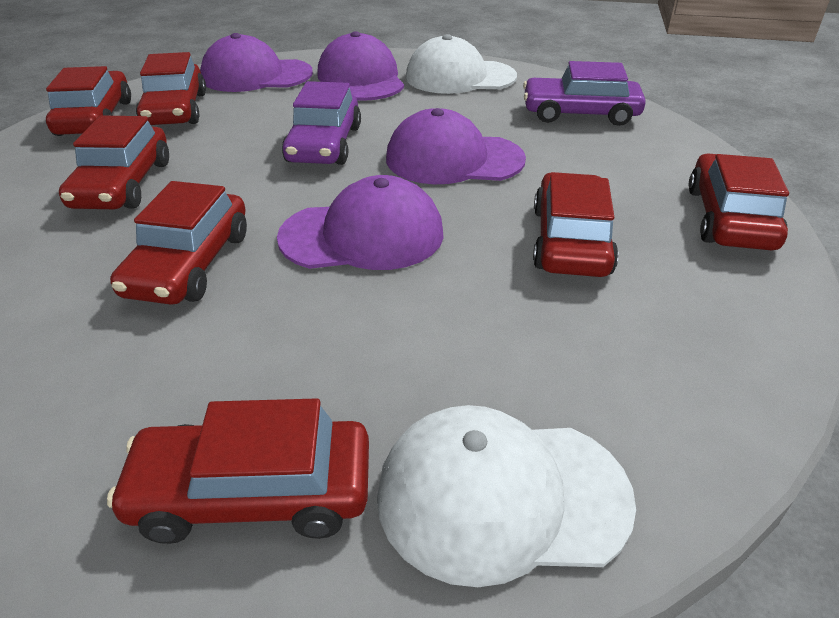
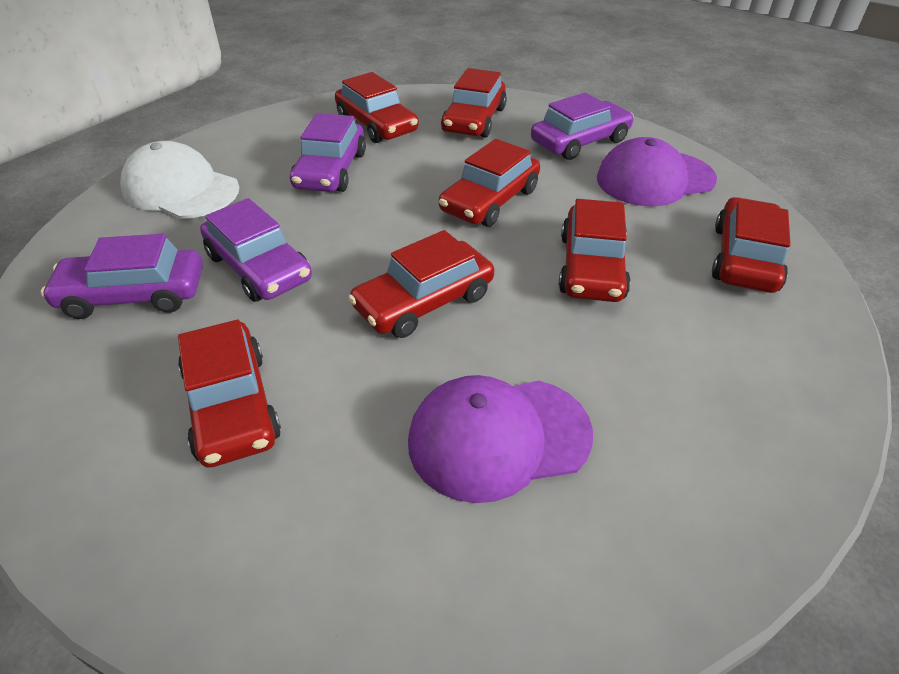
purple cap: [200,33,313,92] [277,175,444,270] [317,31,404,101] [386,108,526,184] = 4 -> [408,375,593,503] [597,137,717,206] = 2
purple car: [282,81,361,165] [523,61,646,126] = 2 -> [41,234,203,319] [200,198,312,302] [290,113,366,192] [531,92,634,160] = 4
white cap: [377,405,636,587] [406,34,517,94] = 2 -> [120,141,239,219] = 1

